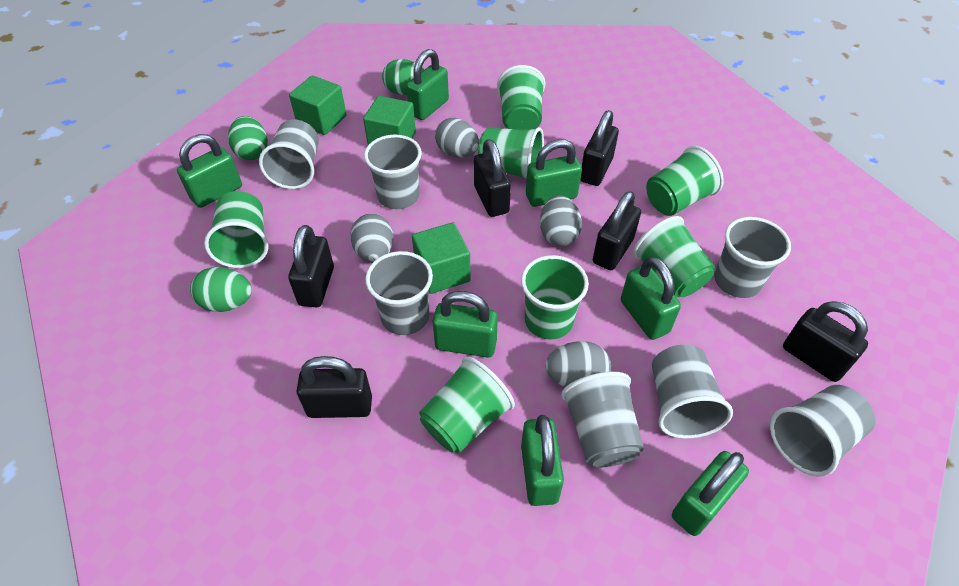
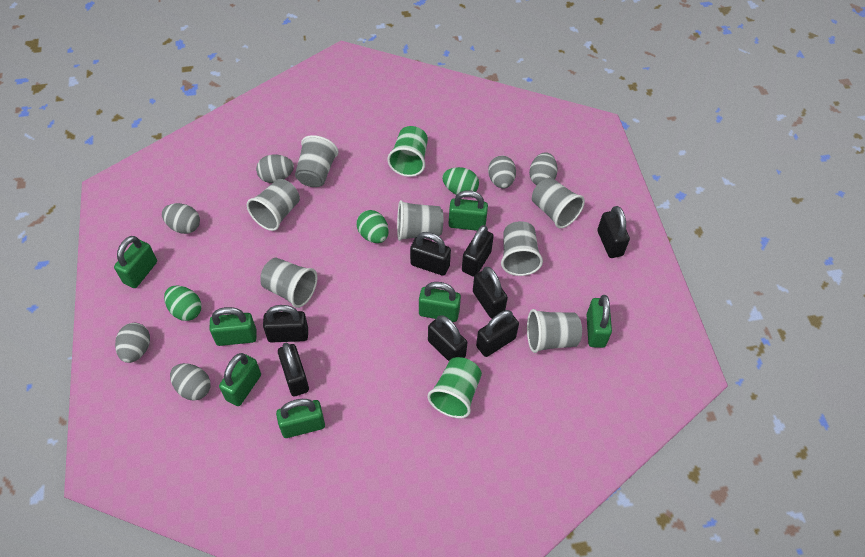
black padlock: [288,225,334,307] [297,356,372,418] [474,139,511,217] [580,110,619,186] [593,191,641,270] [783,301,868,382] = 6 -> [263,305,308,343] [278,343,309,396] [410,232,451,276] [428,315,467,361] [462,225,494,277] [473,267,508,319] [476,310,519,357] [597,206,630,258] = 8
green cube: [289,75,347,135] [363,96,416,145] [412,222,471,294] = 3 -> none = 0
green cup: [204,191,268,268] [419,357,515,453] [478,127,544,179] [497,65,546,130] [521,255,589,339] [633,216,716,297] [646,146,724,216] = 7 -> [387,126,428,177] [427,357,482,418] = 2
grey egg: [350,213,394,263] [435,118,479,158] [540,195,582,246] [545,341,611,387] = 4 -> [115,323,150,363] [162,203,200,234] [170,363,211,401] [256,155,294,183] [488,156,516,189] [529,152,558,185] = 6

